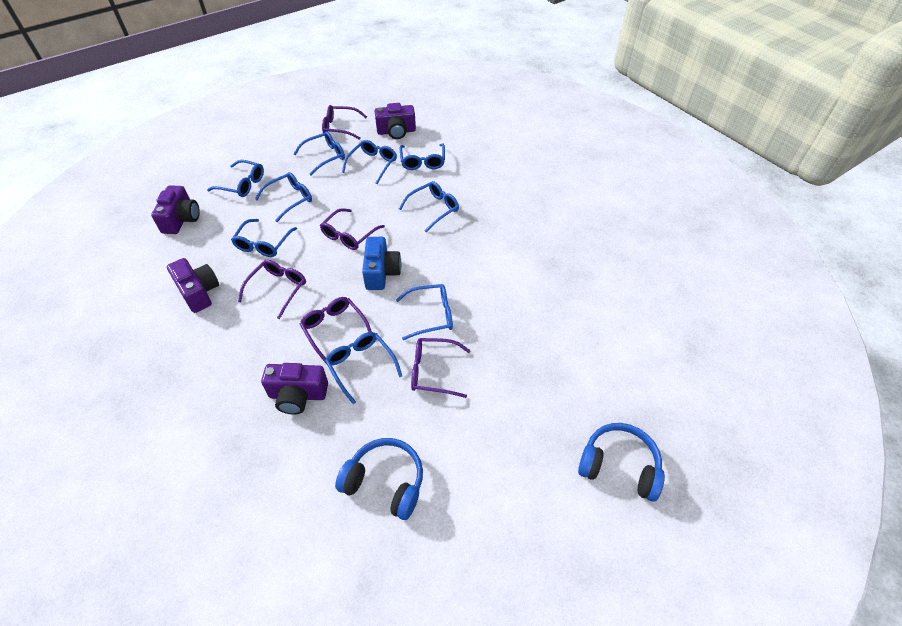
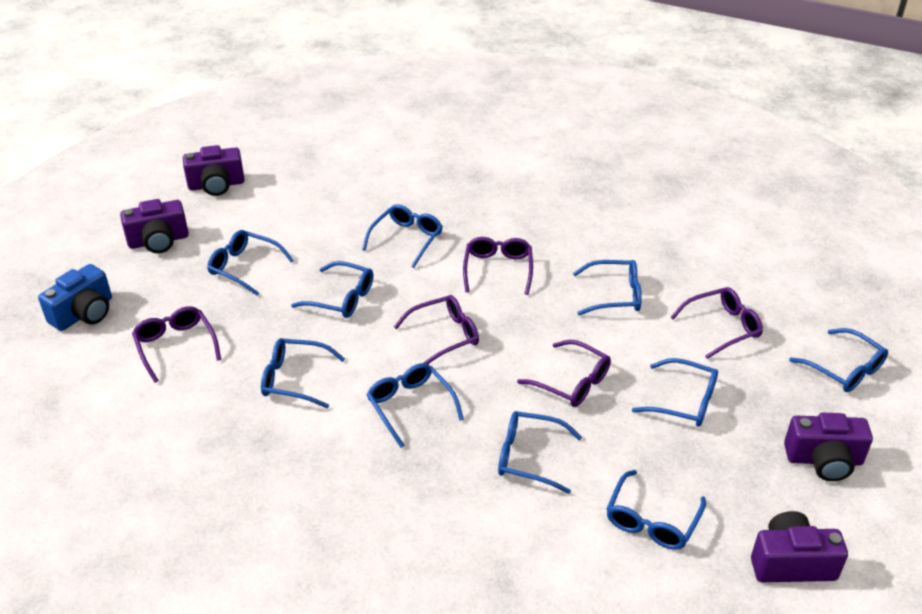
blue glasses: [207,160,264,197] [231,219,297,257] [255,172,312,222] [293,131,345,176] [325,332,402,404] [342,140,397,184] [396,284,453,340] [399,181,459,232] [400,144,445,170] = 9 -> [207,230,294,296] [261,338,345,408] [291,261,373,318] [362,204,443,268] [367,363,464,448] [498,411,582,494] [573,260,642,315] [606,470,706,550] [632,358,718,427] [789,328,888,392] = 10
blue headphones: [335,438,423,520] [578,423,665,502] = 2 -> none = 0

